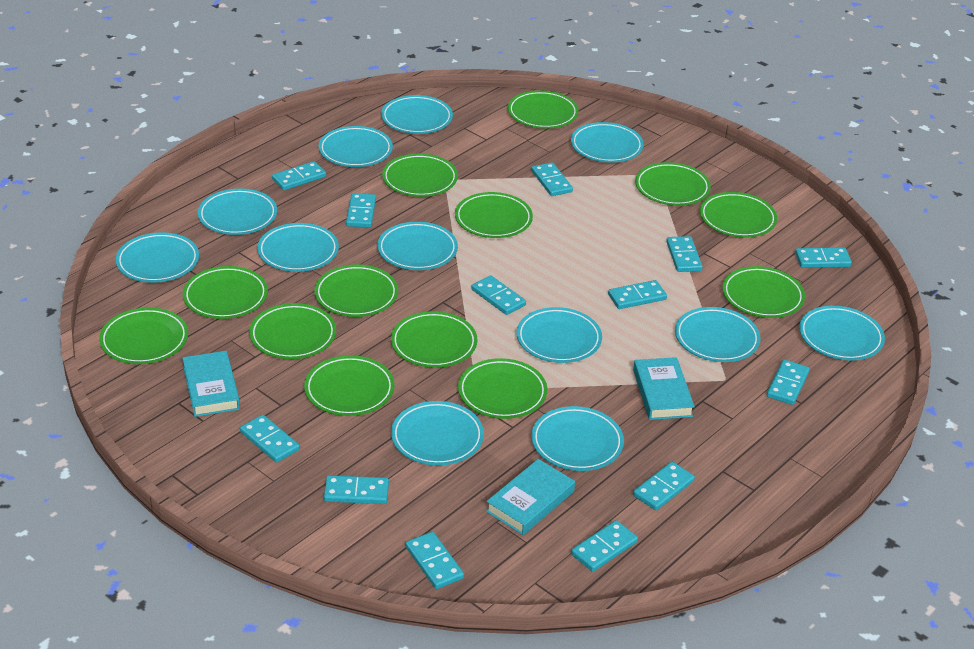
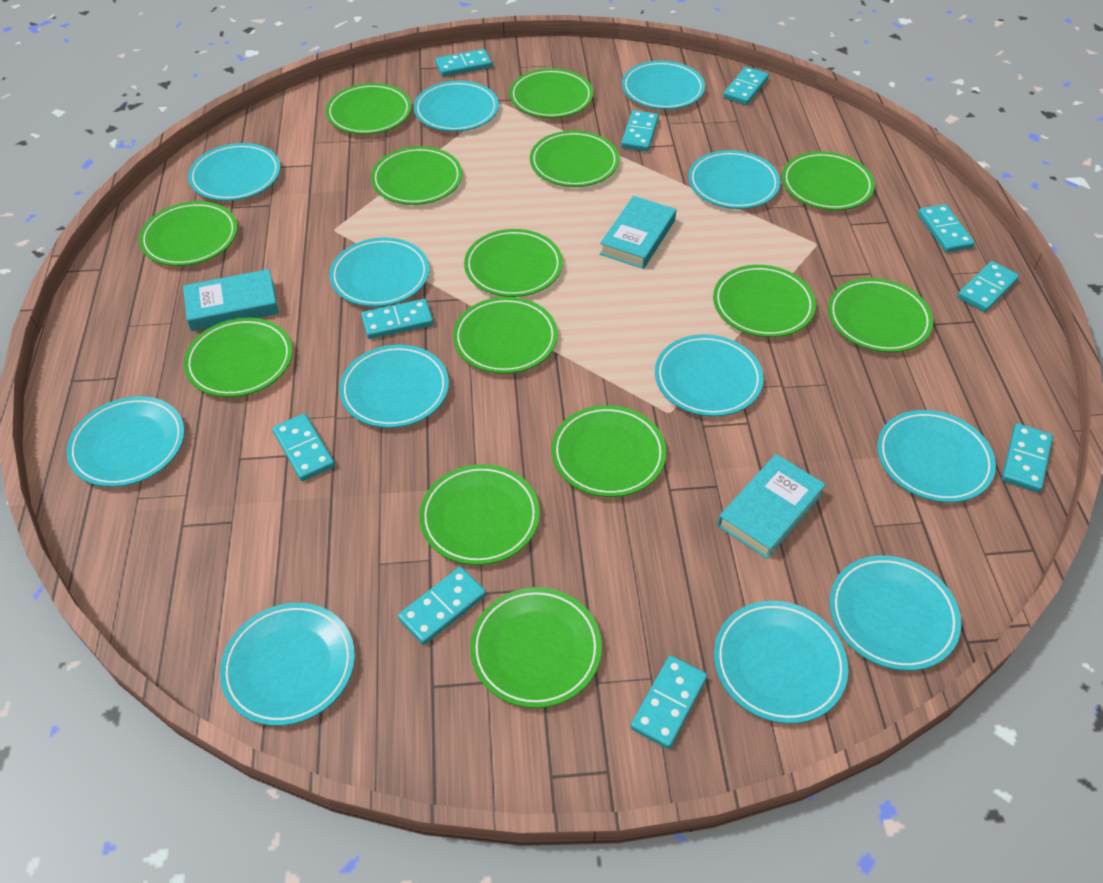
green plate: [99,308,188,364] [183,266,268,319] [249,303,336,359] [304,355,395,416] [314,265,398,317] [382,154,458,197] [391,311,477,368] [455,192,533,238] [458,358,548,419] [508,90,579,129] [635,162,711,206] [700,192,777,237] [722,266,805,318] = 13 -> [139,201,237,266] [184,318,293,397] [326,83,412,134] [371,146,462,205] [419,464,540,565] [453,297,558,374] [464,229,563,297] [470,587,602,708] [509,68,593,118] [530,130,619,187] [552,405,666,497] [713,265,816,337] [782,151,875,210] [828,278,933,352] = 14
turquoise domino: [240,415,300,463] [272,161,326,190] [324,475,389,504] [346,193,376,228] [405,532,464,589] [471,275,526,315] [531,162,573,196] [571,520,638,572] [608,280,667,309] [633,462,695,511] [666,236,703,272] [767,360,810,405] [795,247,852,268] = 13 -> [272,414,335,481] [361,299,434,339] [398,567,486,645] [435,49,492,77] [621,110,659,151] [631,655,708,749] [723,67,769,105] [918,204,975,253] [957,261,1019,312] [1002,423,1053,492] = 10

